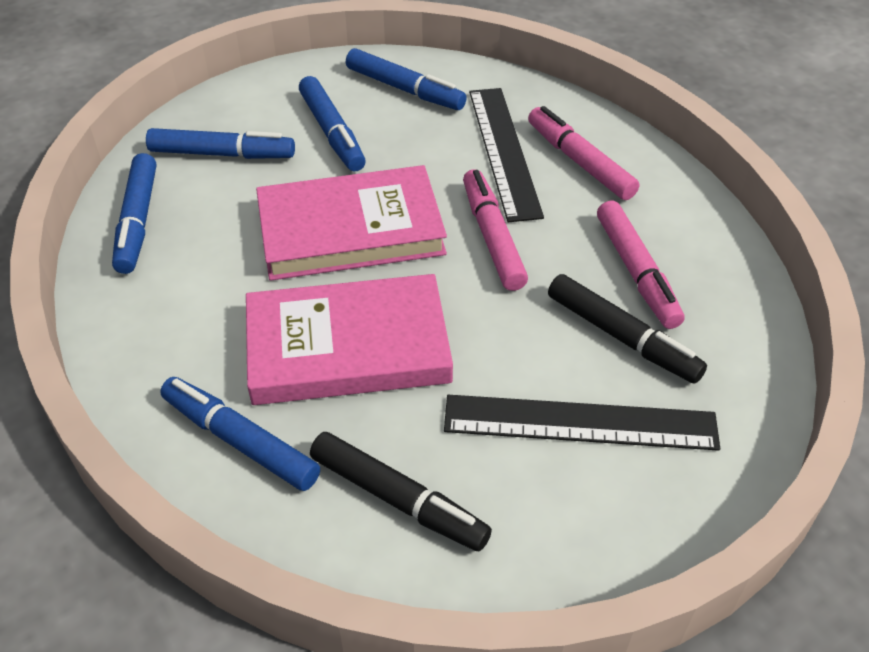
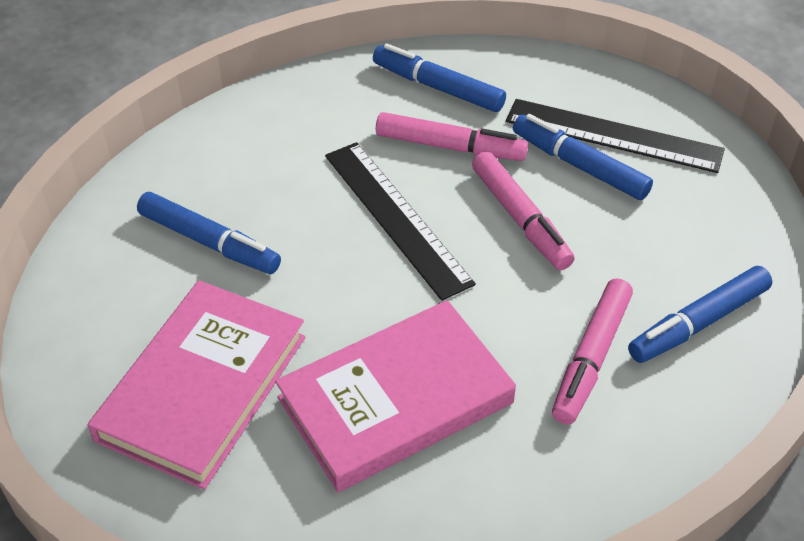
black marker: [310,432,492,551] [548,274,707,384] = 2 -> none = 0
blue marker: [112,153,156,274] [146,128,295,159] [160,377,320,491] [299,76,366,172] [346,48,467,110] = 5 -> [137,192,281,274] [373,43,506,112] [513,114,653,200] [628,266,772,363] = 4

